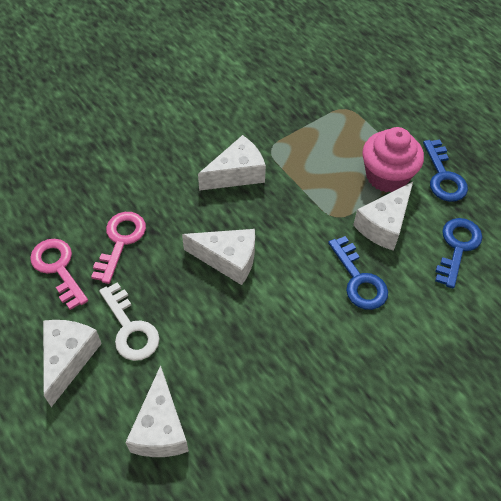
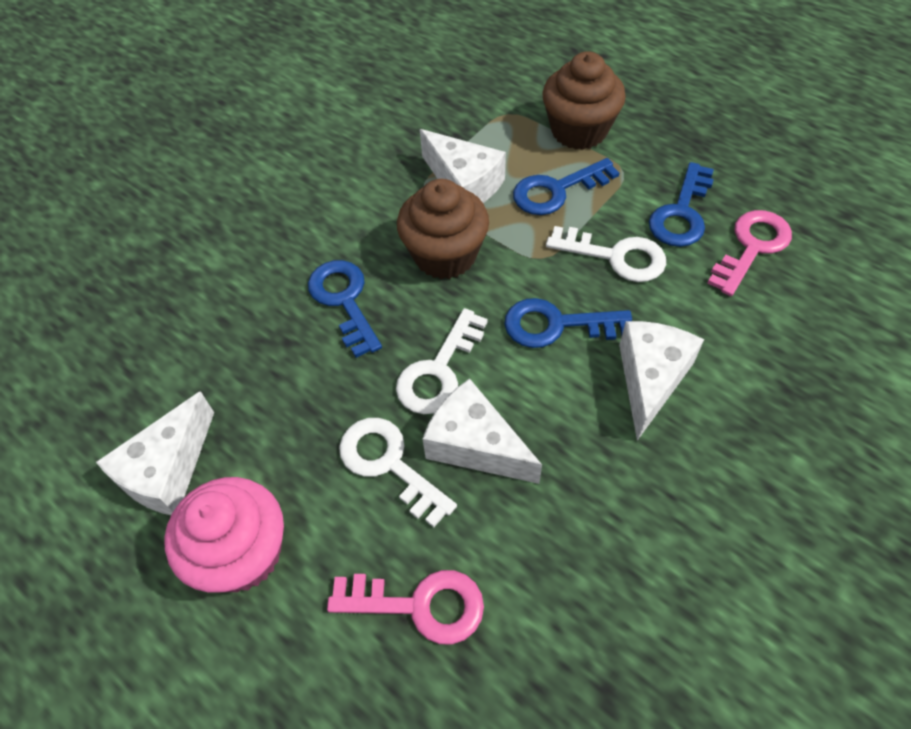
blue key: [328,236,388,310] [423,140,468,202] [435,218,483,289] = 3 -> [308,260,382,358] [504,298,632,348] [513,158,619,215] [649,162,714,247] = 4
brown cupcake: none = 0 -> [397,179,489,279] [542,51,626,150] = 2
white cheese: [43,320,102,407] [125,365,189,457] [182,229,255,285] [198,135,266,191] [353,182,413,251] = 5 -> [96,391,214,515] [420,129,506,203] [422,378,542,484] [619,321,704,441] = 4
white key: [99,282,160,361] = 1 -> [339,418,457,527] [396,308,488,414] [546,226,666,282] = 3

